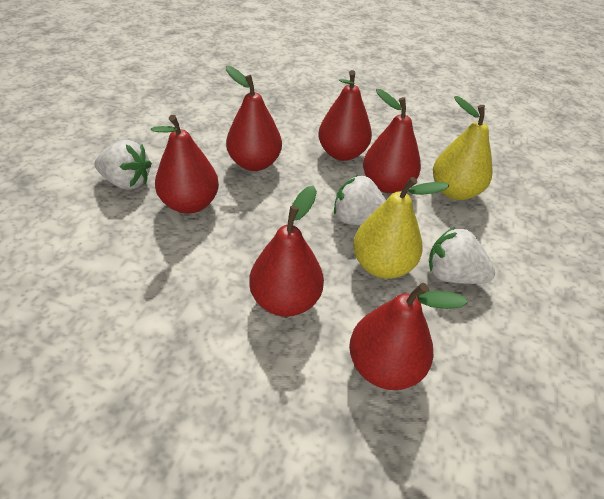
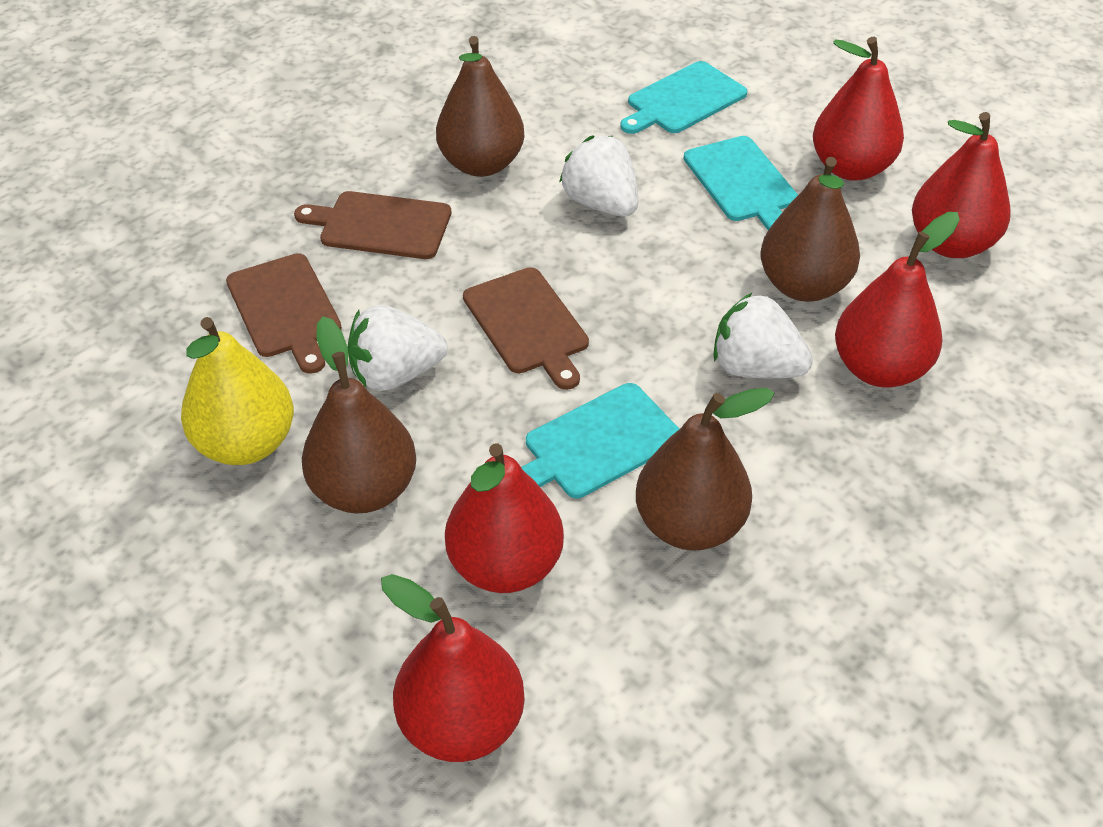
brown cutting board: none = 0 -> [226,253,342,374] [294,191,451,259] [463,267,589,390] = 3
brown pear: none = 0 -> [302,317,416,513] [436,36,524,177] [636,388,775,551] [760,157,860,302] = 4
red pear: [151,115,219,214] [226,66,282,171] [249,186,324,317] [318,70,372,161] [349,283,468,390] [363,89,421,193] = 6 -> [381,574,525,762] [445,443,564,593] [813,37,904,181] [835,212,960,388] [912,112,1011,258] = 5
turquoise cutting board: none = 0 -> [521,383,679,498] [620,61,747,134] [683,136,798,230] = 3
yellow pear: [353,177,449,279] [433,96,493,200] = 2 -> [181,317,294,465] = 1

